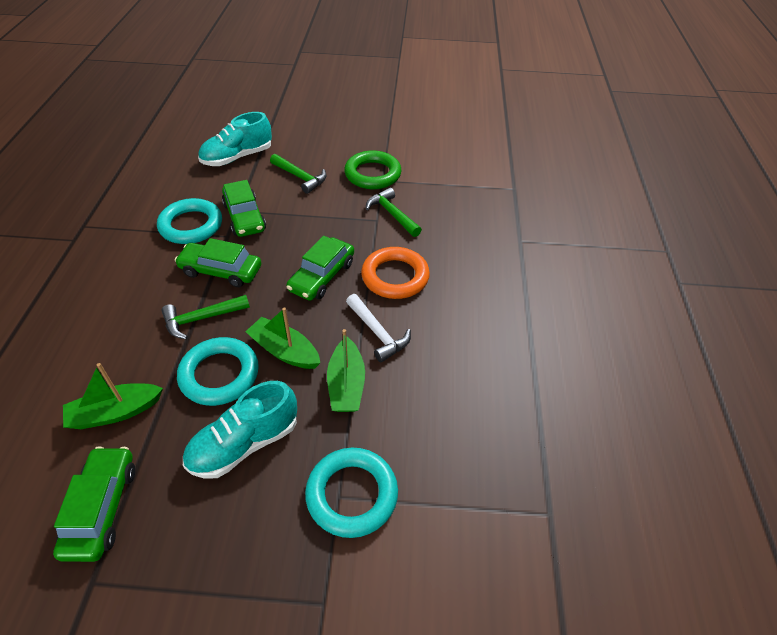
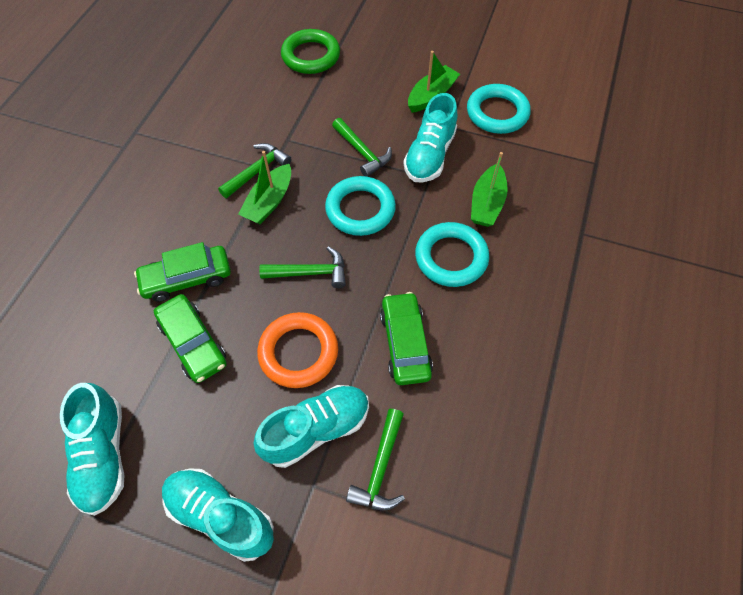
green car: [53,446,135,562] [175,238,261,287] [222,180,266,237] [286,236,354,301] = 4 -> [134,242,231,302] [154,294,227,383] [380,292,433,385] = 3
green hammer: [161,295,250,339] [270,154,327,194] [366,188,422,237] = 3 -> [218,143,292,198] [259,246,346,288] [332,118,392,177] [346,409,405,511] = 4
turquoise shoe: [183,381,297,479] [198,112,272,166] = 2 -> [60,383,124,516] [162,468,274,562] [254,385,369,468] [403,93,457,183] = 4
white hammer: [346,294,411,362] = 1 -> none = 0

